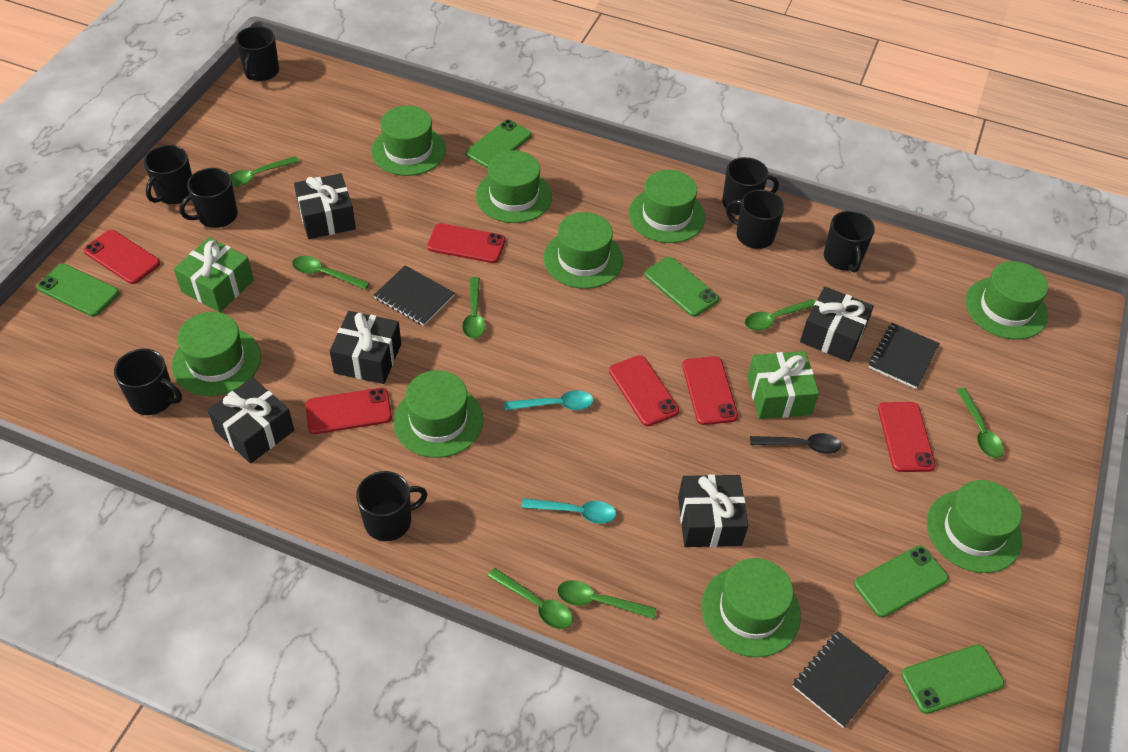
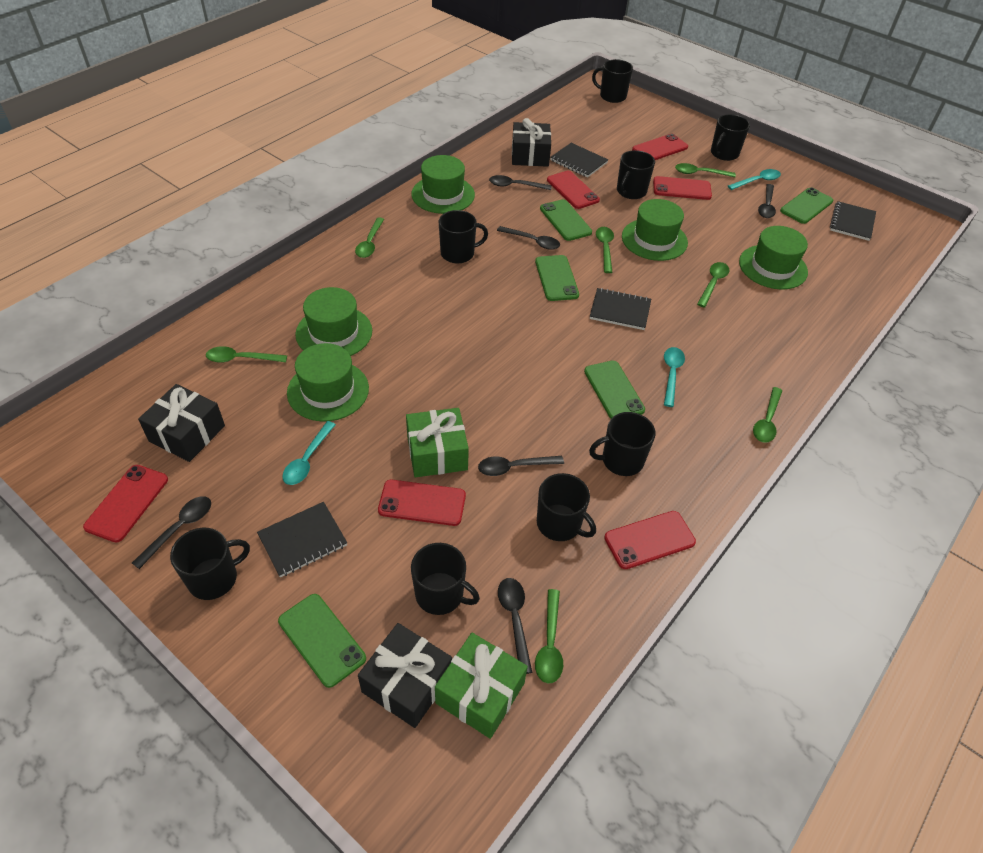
black gift: [208,377,294,463] [294,173,356,239] [330,311,401,384] [678,474,748,547] [800,287,874,362] = 5 -> [138,384,225,462] [358,623,452,728] [512,118,551,167] = 3
black notebook: [374,265,455,326] [792,631,889,728] [869,323,940,389] = 3 -> [257,502,347,577] [550,143,608,178] [590,288,651,330] [830,201,876,241] = 4
black spoon: [750,433,841,454] = 1 -> [132,496,211,569] [478,456,564,476] [489,175,552,190] [497,226,560,250] [498,578,532,674] [758,184,776,218] = 6
green hat: [172,312,261,396] [371,106,446,176] [393,370,483,458] [476,150,552,223] [544,212,623,289] [628,170,705,243] [702,558,801,657] [927,480,1022,573] [965,261,1048,339] = 9 -> [287,343,369,422] [295,287,372,356] [411,155,475,214] [622,199,688,261] [739,226,808,289] = 5
turquoise spoon: [505,390,594,411] [521,498,616,524] = 2 -> [282,421,336,485] [664,347,685,407] [728,169,781,190] = 3

